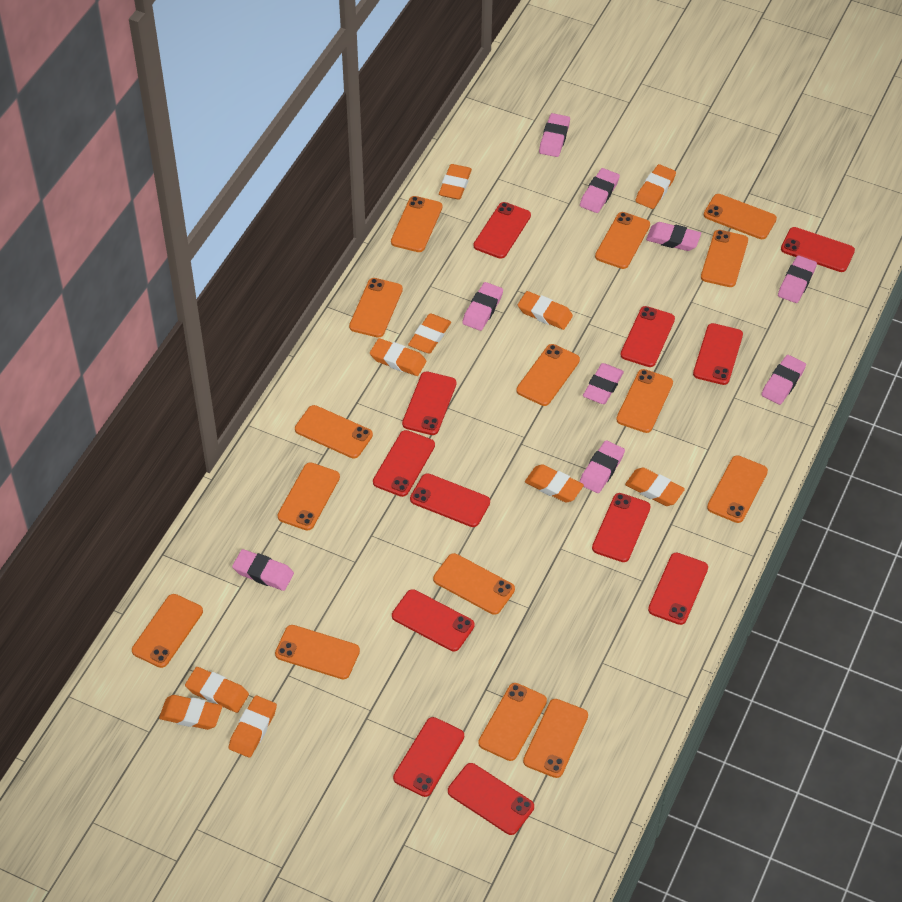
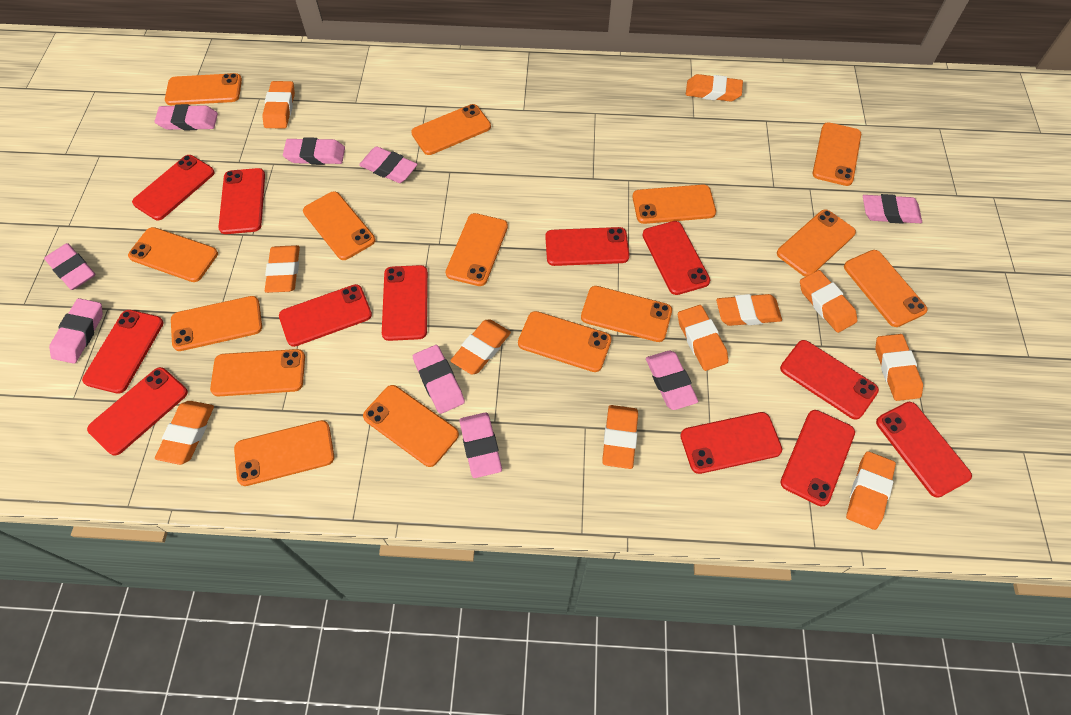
orange eraser: [159,695,222,730] [185,667,249,713] [229,696,277,758] [370,338,426,376] [408,314,451,353] [439,164,472,200] [518,291,573,330] [525,464,584,503] [625,467,685,506] [635,164,676,209] = 10 -> [155,401,214,465] [262,81,295,129] [265,245,300,293] [451,319,511,375] [602,405,638,469] [678,305,728,371] [686,74,743,102] [716,294,782,326] [800,270,857,333] [846,451,896,530] [875,334,923,401] = 11

